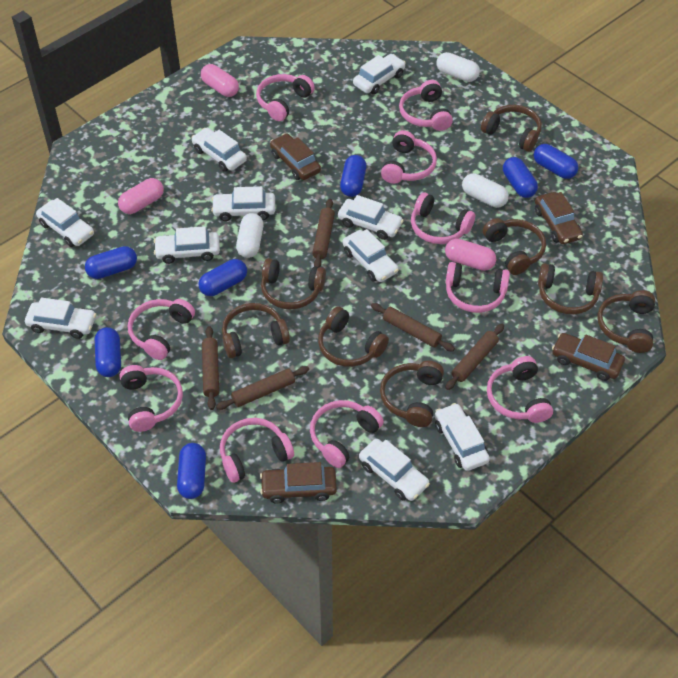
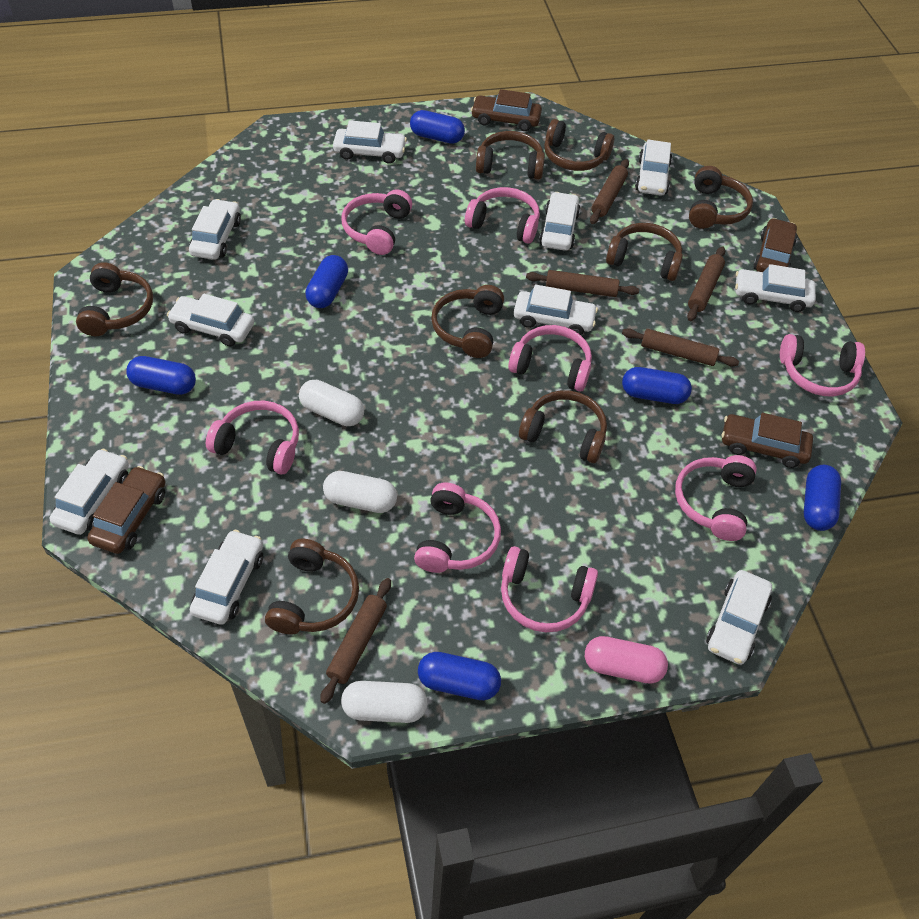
blue capsule: [85,246,137,279] [95,327,121,377] [177,443,206,499] [198,259,247,296] [340,155,366,197] [503,157,538,198] [534,144,578,179] = 7 -> [126,356,196,395] [305,255,348,308] [410,110,465,144] [418,652,501,700] [622,367,692,404] [804,465,841,531] = 6
pink capsule: [118,178,164,214] [201,64,239,97] [445,239,496,271] = 3 -> [585,636,668,684] = 1
pink headphones: [119,365,183,432] [128,299,195,360] [220,418,294,483] [256,74,315,121] [310,400,384,468] [381,130,437,184] [399,80,453,131] [411,192,475,244] [446,262,510,313] [487,356,553,423] = 10 -> [206,401,299,474] [341,189,412,255] [414,482,501,573] [465,187,540,244] [501,546,598,632] [508,325,592,391] [675,455,757,541] [780,334,865,396] = 8

